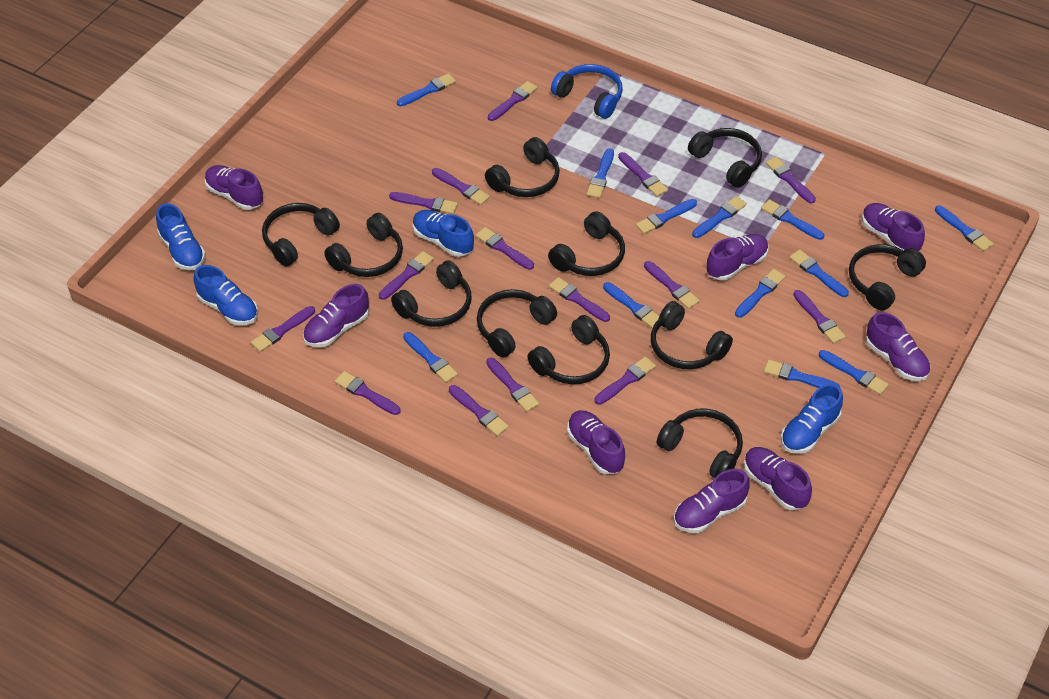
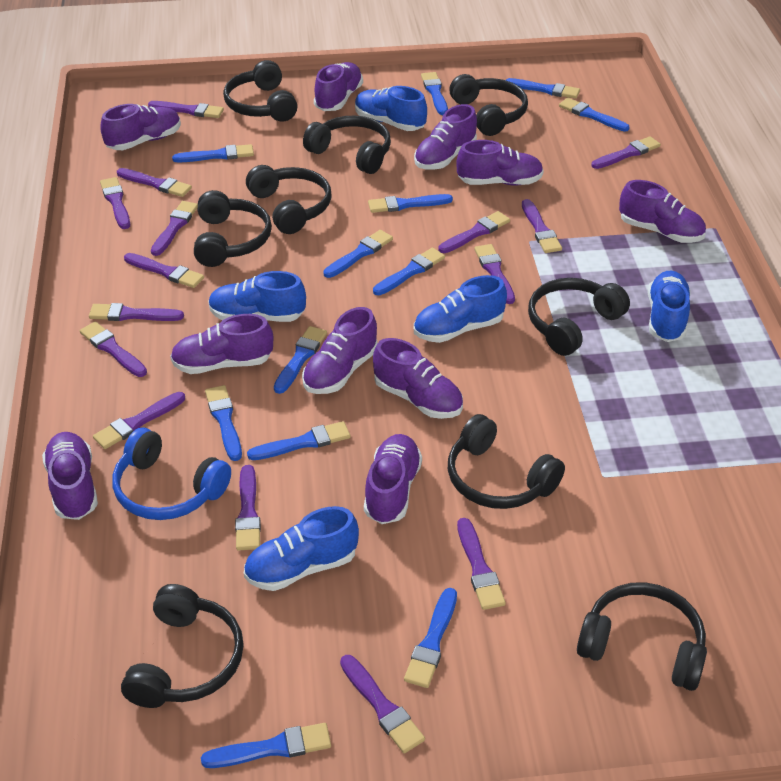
black headphones: [262,203,340,266] [324,213,403,277] [391,260,472,327] [477,289,557,358] [485,137,560,197] [528,315,610,384] [548,211,625,276] [651,301,733,369] [657,409,743,478] [688,128,762,188] [849,244,926,310] = 11 -> [121,584,244,708] [194,190,272,267] [223,60,297,122] [246,165,332,234] [303,115,391,174] [448,414,565,509] [449,74,528,136] [528,278,630,356] [577,582,707,691] = 9
blue shoe: [156,203,206,270] [194,265,258,325] [413,210,474,257] [781,384,843,454] = 4 -> [208,271,306,322] [244,506,359,591] [355,86,427,131] [414,275,507,343] [648,271,691,342] = 5
purple shoe: [205,165,263,210] [303,284,369,347] [567,410,625,474] [674,469,750,533] [706,234,769,280] [744,447,812,510] [862,203,925,251] [866,312,930,381] = 8 -> [42,432,98,520] [100,104,181,150] [170,314,273,374] [302,307,378,394] [314,62,363,111] [364,434,422,524] [373,338,463,419] [414,104,477,170] [456,140,544,186] [619,180,706,243] = 10

